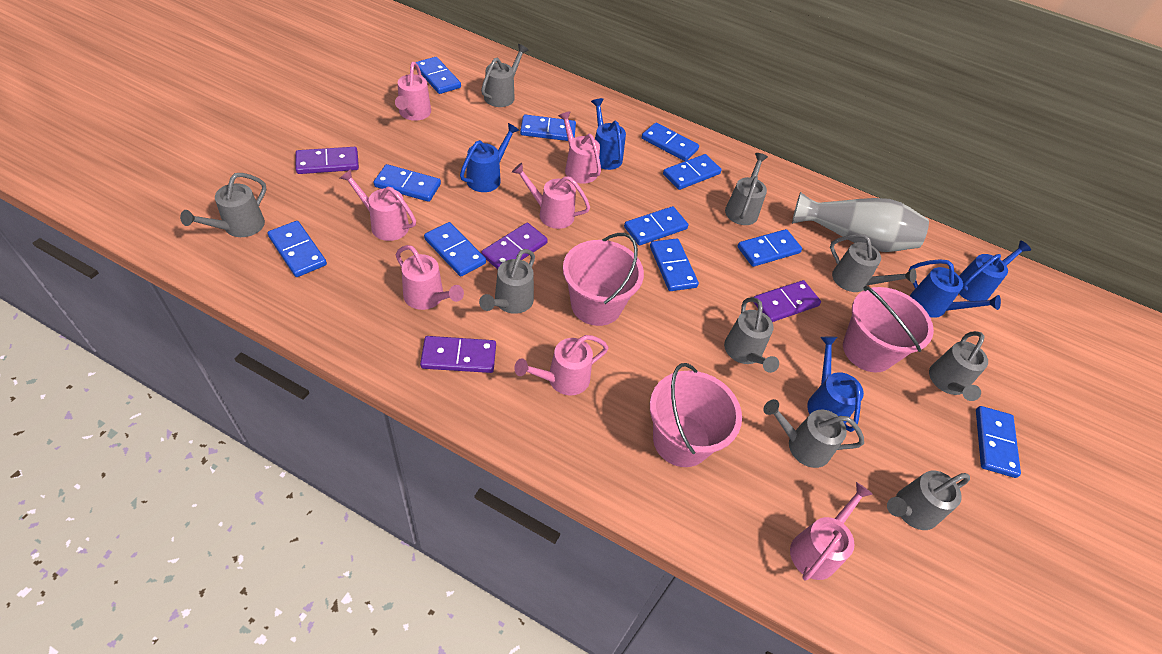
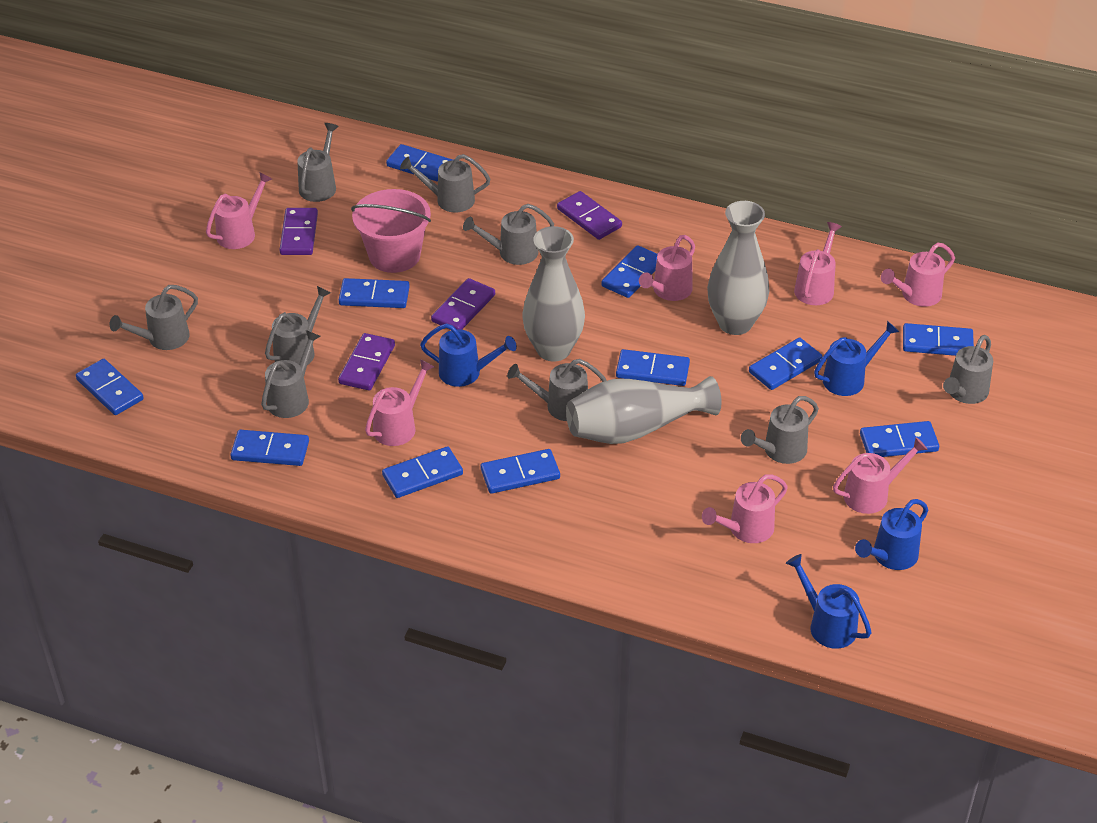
blue watering can: [460,123,520,192] [591,98,626,170] [807,337,864,432] [908,259,1001,318] [959,240,1031,301] = 5 -> [420,323,517,387] [786,554,871,649] [814,321,899,396] [855,499,928,570] = 4
grey vase: [792,192,929,252] = 1 -> [522,226,585,361] [566,376,722,444] [707,201,769,335] = 3
pink bucket: [563,233,644,326] [650,363,742,467] [843,286,934,372] = 3 -> [351,189,431,273] = 1

